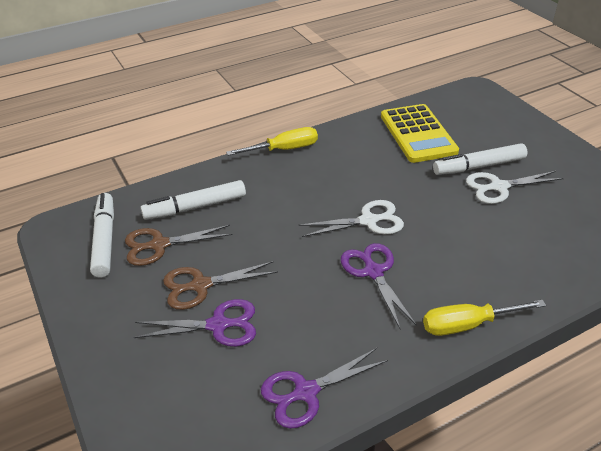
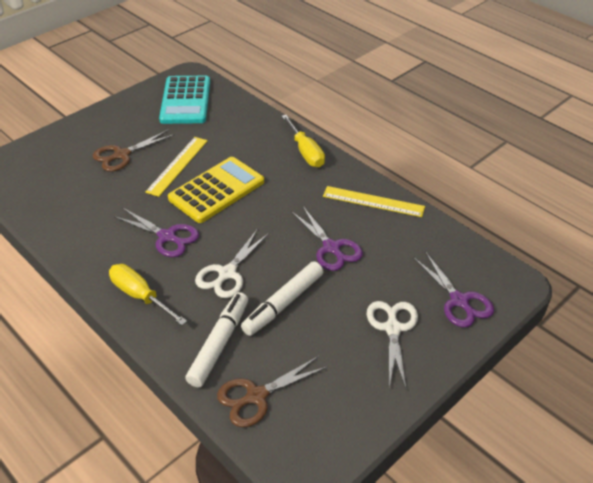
turquoise calculator: none = 0 -> [159,76,210,124] = 1
white marker: [90,193,114,277] [141,180,246,220] [433,143,528,175] = 3 -> [185,292,248,387] [241,261,323,336] = 2
yellow ruler: none = 0 -> [145,137,208,197] [323,186,425,217] = 2

